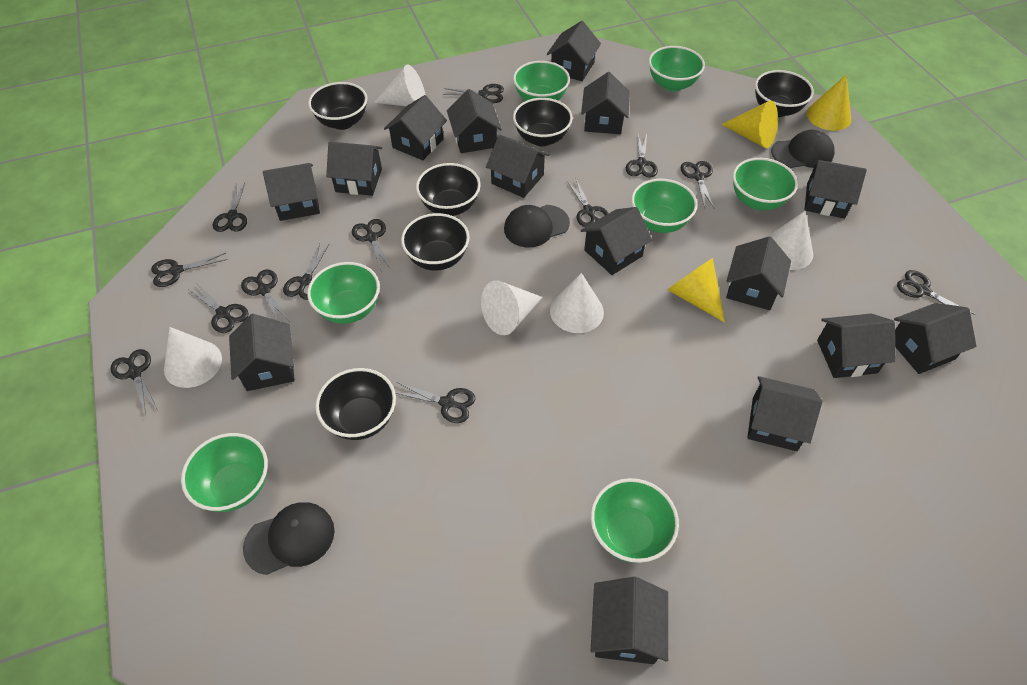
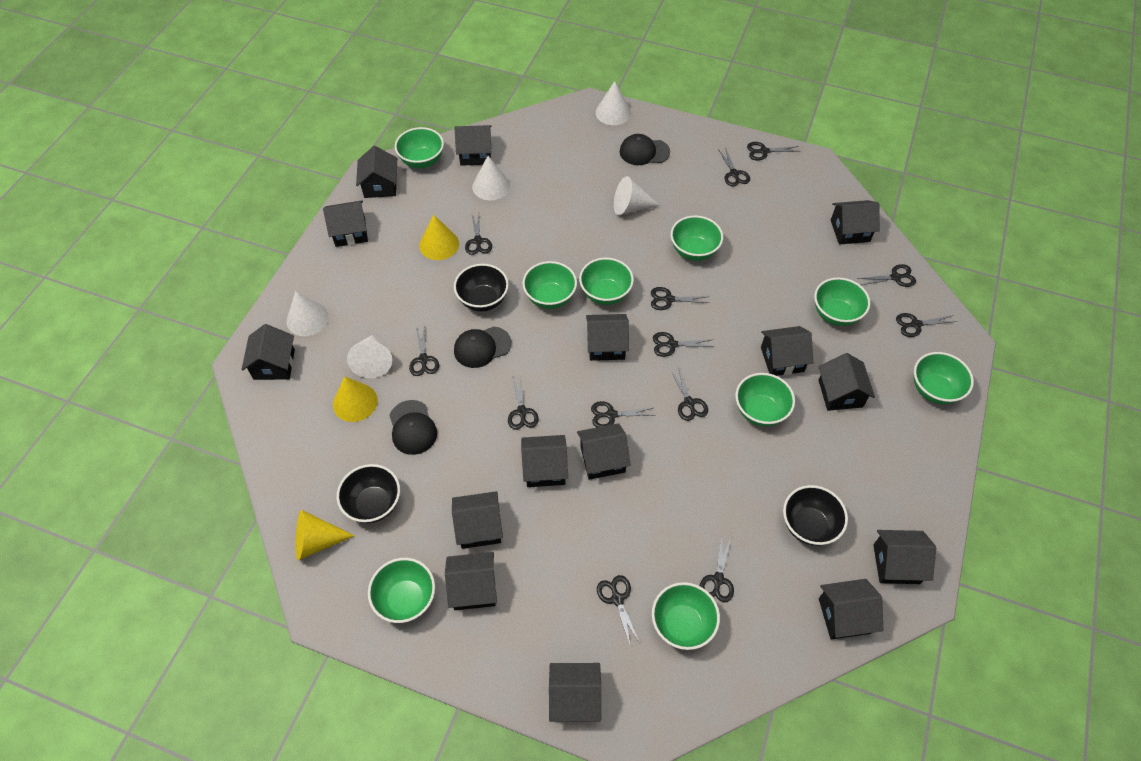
black bowl: [308,82,367,130] [315,368,396,440] [401,213,470,271] [416,163,481,216] [513,98,573,146] [755,70,814,117] = 6 -> [337,464,400,523] [454,264,509,311] [783,485,848,546] = 3
green bowl: [181,433,268,512] [307,262,380,324] [513,61,570,101] [591,478,679,563] [631,179,697,233] [649,46,705,91] [733,158,798,210] = 7 -> [368,558,435,623] [395,127,444,168] [522,261,577,309] [579,258,634,305] [652,582,720,650] [671,215,723,261] [735,373,795,426] [814,277,870,326] [914,352,974,404] = 9

